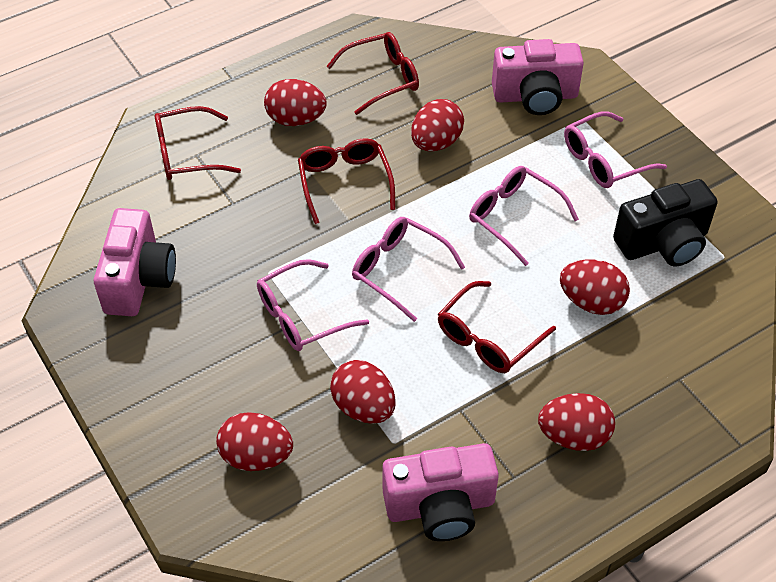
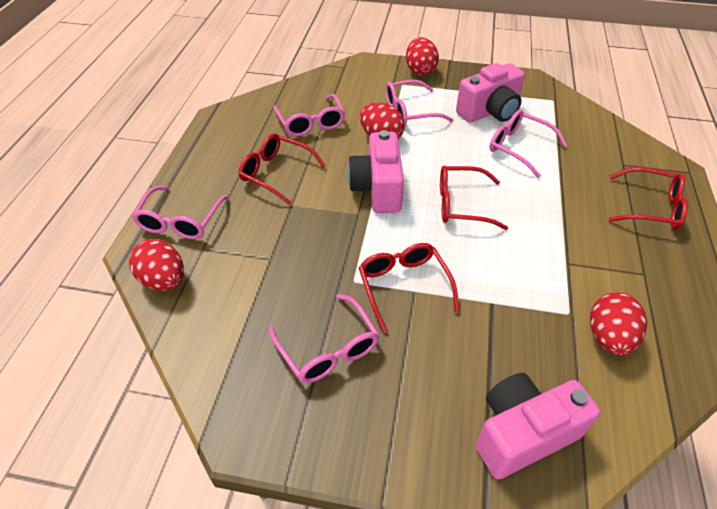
black camera: [613,179,718,267] = 1 -> none = 0
pink glasses: [257,259,369,351] [352,217,465,322] [469,166,579,266] [564,111,667,188] = 4 -> [132,186,228,239] [268,294,379,383] [273,94,345,137] [385,80,453,125] [489,110,568,178] = 5
red egg: [216,412,293,471] [264,79,326,126] [330,360,396,424] [411,99,464,151] [538,393,615,451] [560,260,630,315] = 6 -> [129,239,184,291] [360,103,405,139] [406,37,439,76] [590,292,647,355] = 4

